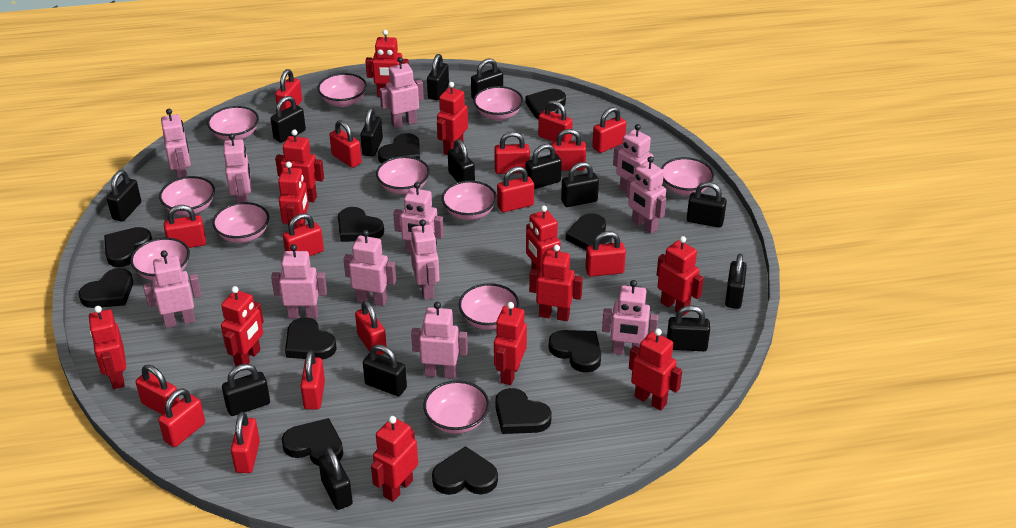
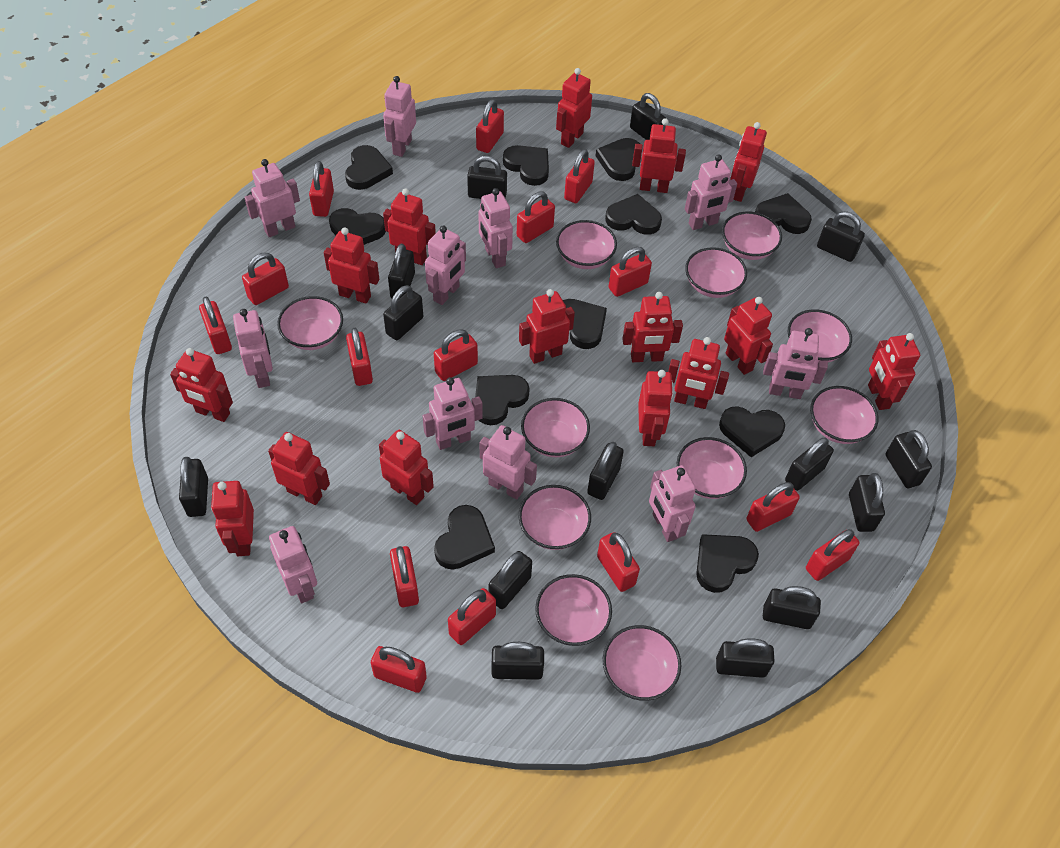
pink robot: [143,250,202,328] [161,109,191,178] [224,133,251,203] [271,244,327,319] [343,230,396,306] [380,57,424,128] [393,182,444,253] [410,219,439,300] [411,302,468,379] [602,280,659,355] [613,124,654,192] [626,156,666,234] = 12 -> [233,309,273,388] [244,159,300,237] [269,526,317,603] [383,76,416,157] [423,377,483,450] [425,226,466,305] [479,188,513,268] [480,425,537,500] [649,465,696,542] [685,154,737,230] [763,328,828,399] = 11
red robot: [89,306,126,389] [221,286,264,366] [275,129,324,202] [278,162,309,229] [365,30,409,97] [371,416,418,502] [437,82,468,155] [494,302,527,385] [526,205,560,274] [529,245,583,321] [629,328,682,411] [657,236,704,316] = 12 -> [170,348,233,422] [211,481,254,556] [268,432,330,505] [324,227,379,304] [379,430,434,505] [383,188,436,265] [519,289,575,364] [556,68,592,148] [622,292,683,362] [632,118,686,193] [638,370,673,446] [668,337,729,409] [724,297,773,375] [730,122,767,202] [868,333,920,410] = 15

